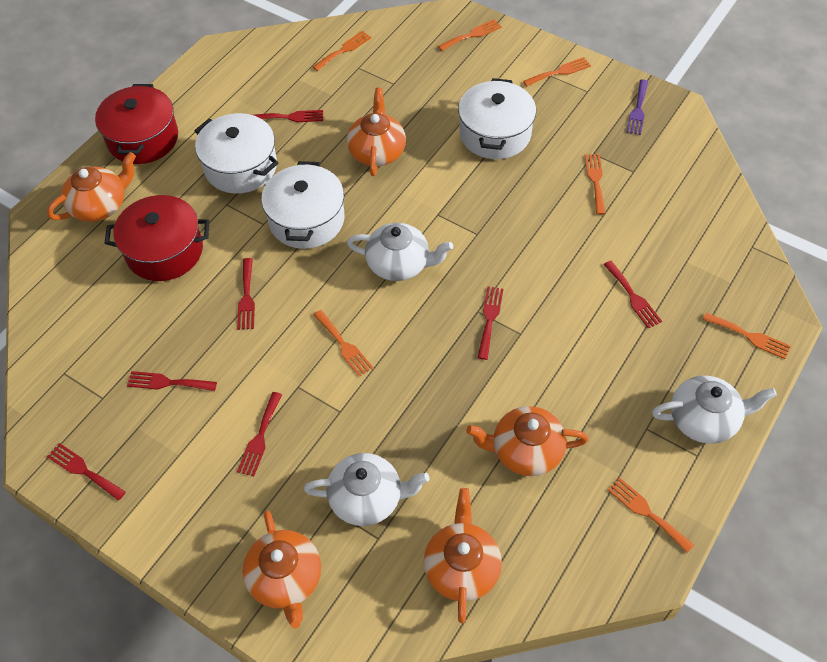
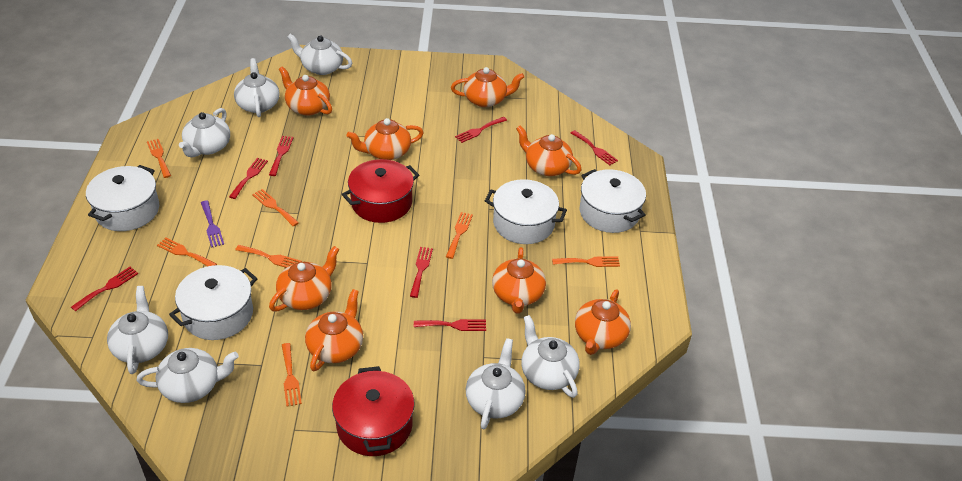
orange teapot: [47,152,136,222] [243,511,321,629] [347,88,406,176] [424,488,502,623] [466,406,589,476] = 5 -> [269,246,340,312] [279,66,332,116] [305,289,363,371] [346,118,424,160] [451,67,524,107] [492,247,546,314] [516,125,582,176] [575,289,631,355] = 8
white pot: [194,113,278,194] [261,161,344,249] [458,78,536,159] = 3 -> [86,165,159,231] [169,265,257,340] [485,179,567,244] [580,169,646,233] = 4
white teapot: [304,453,429,526] [347,223,453,281] [652,376,777,444] = 3 -> [107,286,168,374] [137,348,239,403] [179,108,230,158] [234,58,280,117] [287,34,352,75] [466,338,526,429] [521,315,580,398] = 7

